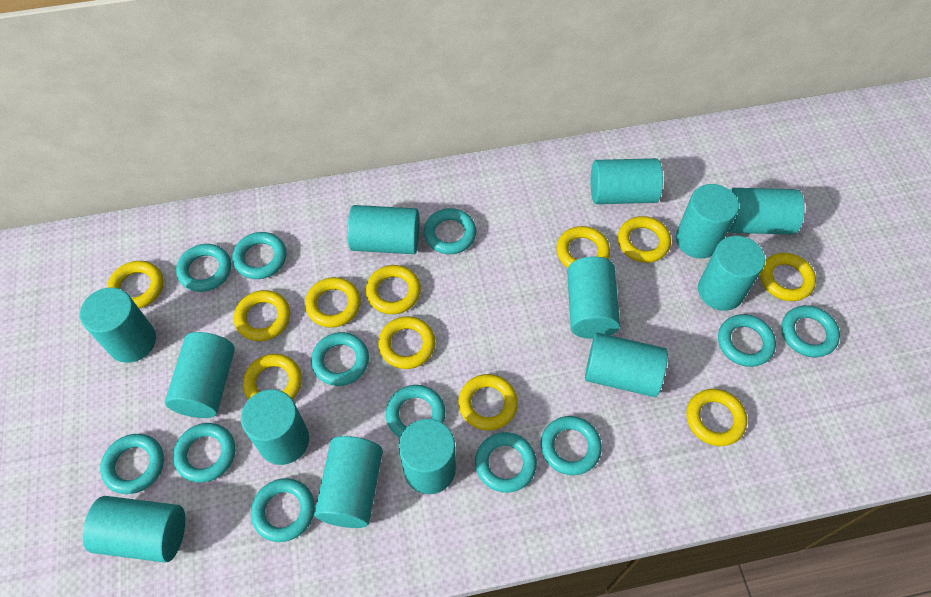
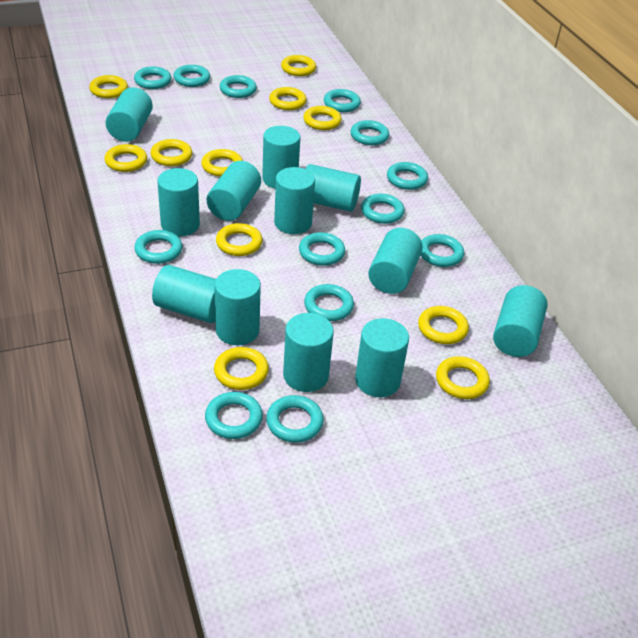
turquoise cylinder: [80,287,156,363] [83,496,185,563] [165,332,235,418] [241,389,309,465] [314,436,383,528] [347,205,419,254] [399,419,456,494] [567,257,620,339] [585,333,668,397] [591,158,663,204] [676,184,739,259] [698,236,765,311] [728,188,804,235] = 13 -> [106,87,153,142] [152,265,216,323] [157,168,200,236] [207,161,261,221] [215,269,261,345] [262,126,300,189] [274,167,315,234] [283,313,334,392] [306,164,361,212] [355,318,409,397] [368,228,423,294] [493,285,548,357] = 12
turquoise ring: [100,434,164,494] [173,423,235,483] [176,244,231,292] [232,232,286,279] [251,478,315,542] [311,332,369,386] [386,385,446,438] [424,208,476,254] [475,432,537,493] [541,416,602,475] [718,314,776,367] [781,305,840,357] = 12 -> [134,67,171,89] [134,230,182,264] [173,65,210,87] [205,392,263,439] [220,75,257,98] [266,395,324,443] [299,232,345,266] [304,284,354,321] [324,89,361,112] [351,120,390,145] [361,194,405,224] [387,162,428,190] [420,234,464,267] = 13

